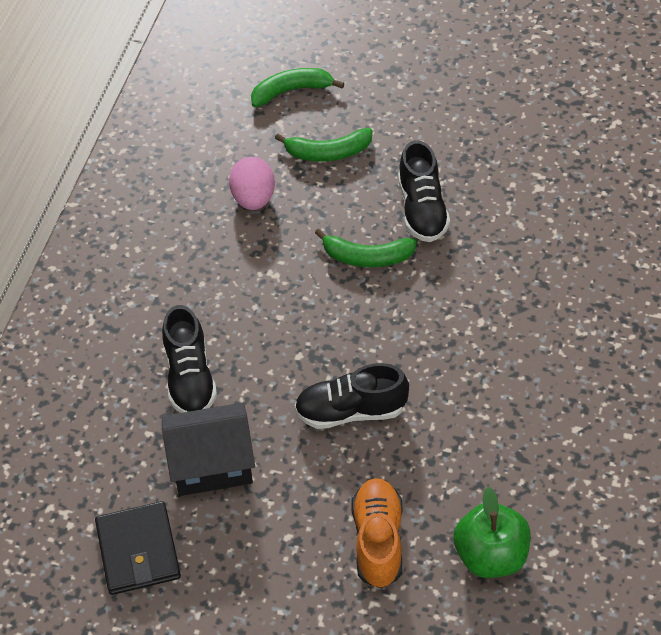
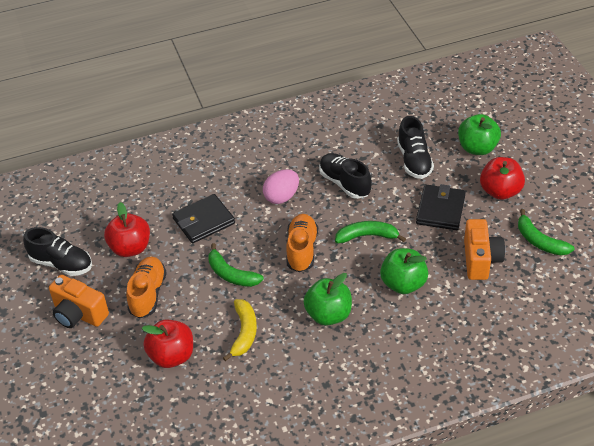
black house: [162,403,255,496] = 1 -> none = 0
black wallet: [95,501,181,595] = 1 -> [172,194,235,243] [416,184,466,230] = 2
green apple: [453,487,531,578] = 1 -> [303,273,352,326] [380,248,428,294] [458,114,501,155] = 3
orange camera: none = 0 -> [49,275,109,328] [464,219,505,280] = 2
orange shoe: [351,478,402,588] = 1 -> [126,257,167,318] [286,214,318,272] = 2
red apple: none = 0 -> [104,202,150,257] [142,320,193,368] [480,157,525,200] = 3
yellow banana: none = 0 -> [223,299,257,361] = 1

